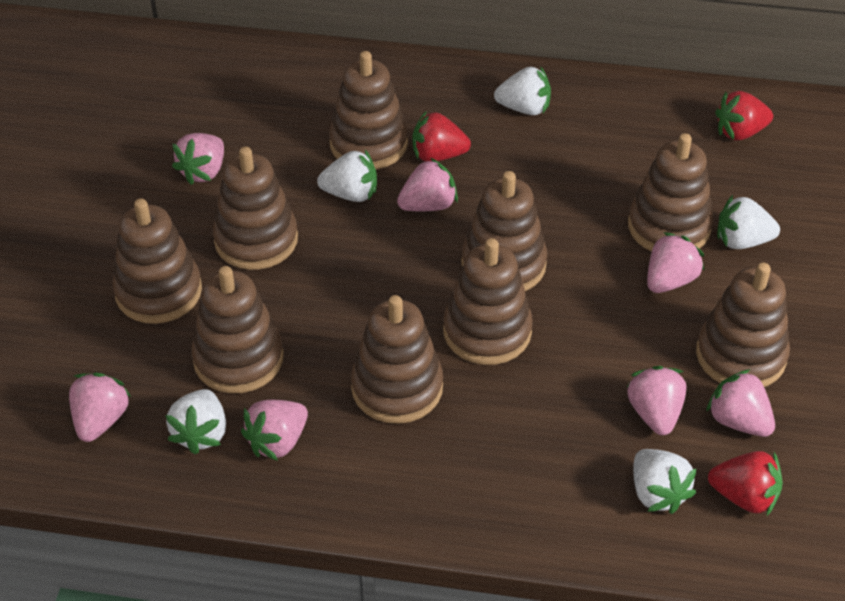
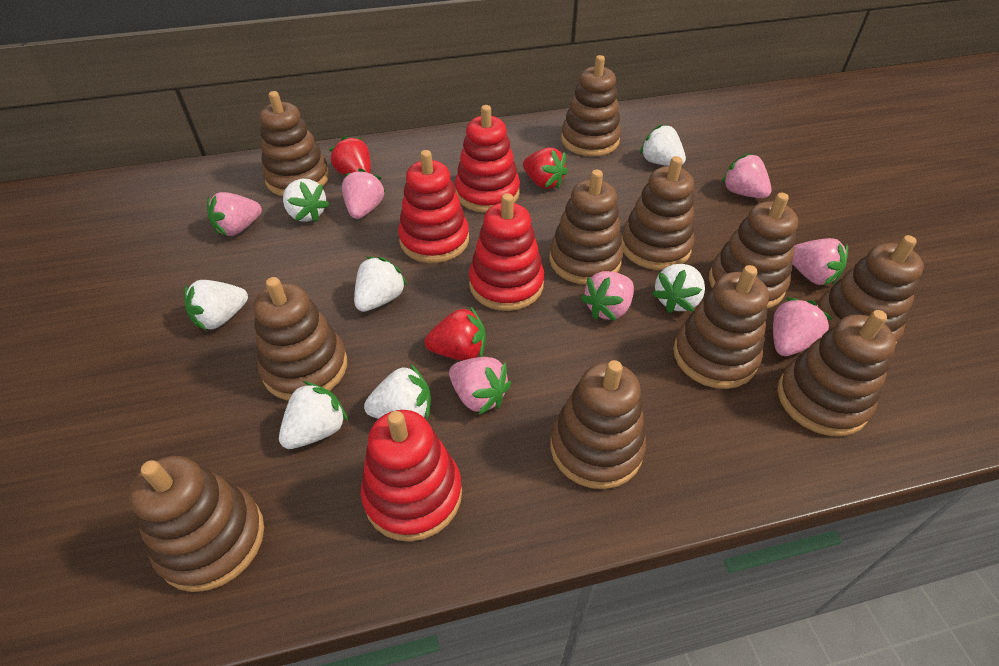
brown stacking toy: [112,198,202,324] [191,266,284,393] [213,147,298,270] [329,51,408,169] [351,295,443,424] [443,238,533,365] [461,171,547,291] [628,133,713,251] [696,263,790,387] = 9 -> [129,456,264,592] [253,277,347,401] [259,91,329,196] [549,170,623,285] [550,360,646,489] [561,55,621,156] [621,156,695,270] [673,265,769,389] [709,193,798,309] [777,310,896,437] [816,235,924,343] = 11
red stacking toy: none = 0 -> [361,410,462,541] [398,150,469,263] [455,105,520,213] [469,193,544,311] = 4
white strawberry: [165,389,226,455] [317,150,377,202] [494,66,551,115] [633,449,696,514] [717,195,780,249] = 5 -> [184,280,248,331] [279,381,348,449] [283,179,330,222] [354,257,407,312] [364,364,431,420] [640,124,686,166] [652,264,705,313] = 7

